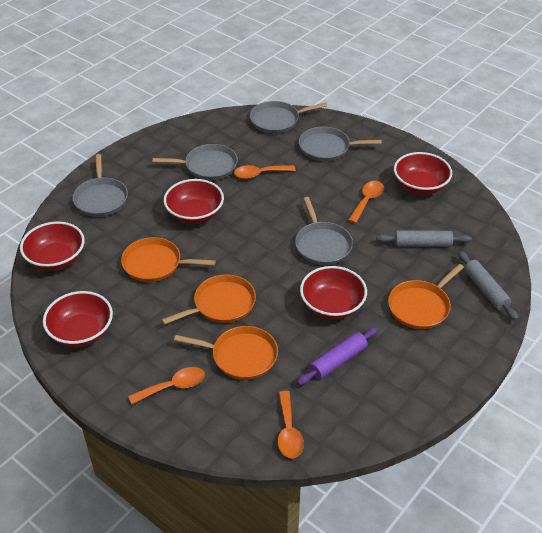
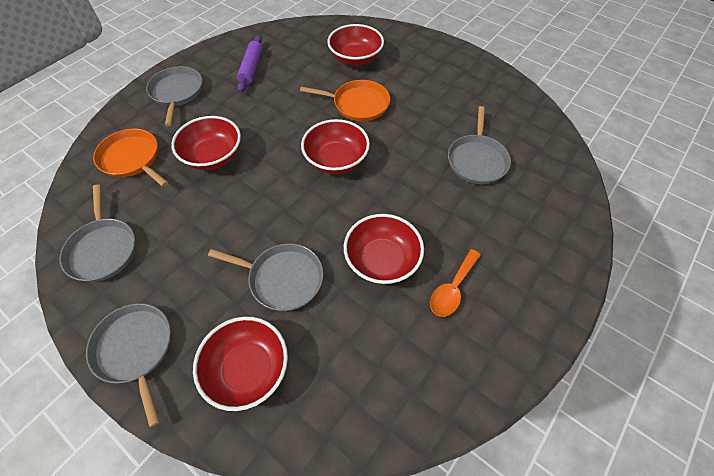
grey rolling pin: [376,230,472,247] [458,251,519,321] = 2 -> none = 0
orange pan: [121,237,216,282] [162,274,256,325] [174,326,278,380] [388,264,464,329] = 4 -> [93,129,168,187] [300,80,390,121] = 2
orange spoon: [128,367,205,405] [234,165,295,179] [278,391,304,458] [348,181,384,223] = 4 -> [430,249,481,317] = 1

